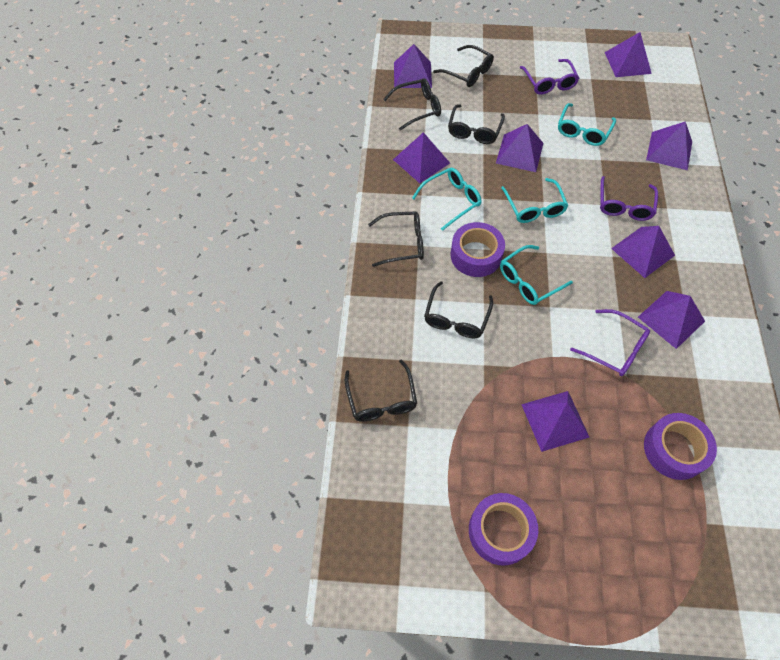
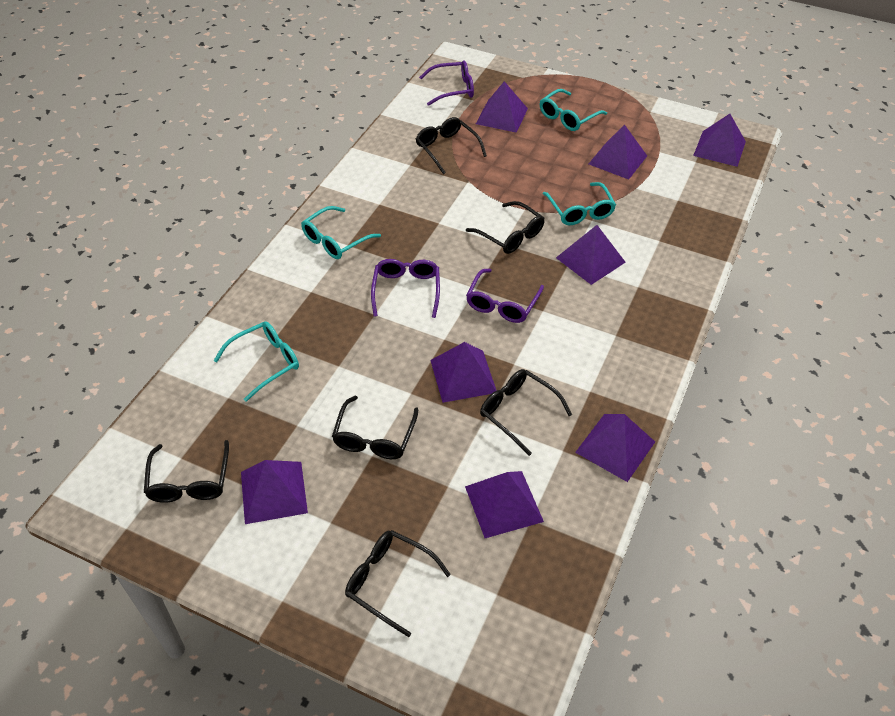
purple tape: [451,222,505,277] [469,493,538,566] [644,413,717,480] = 3 -> none = 0

